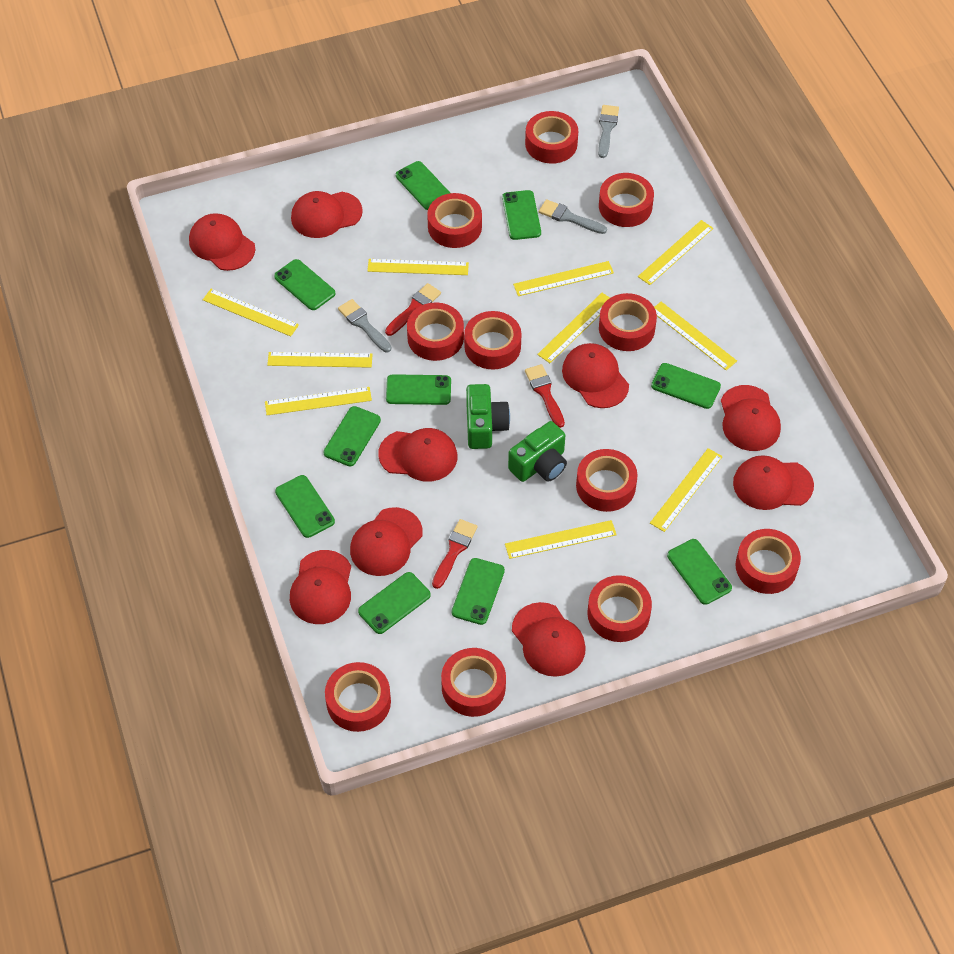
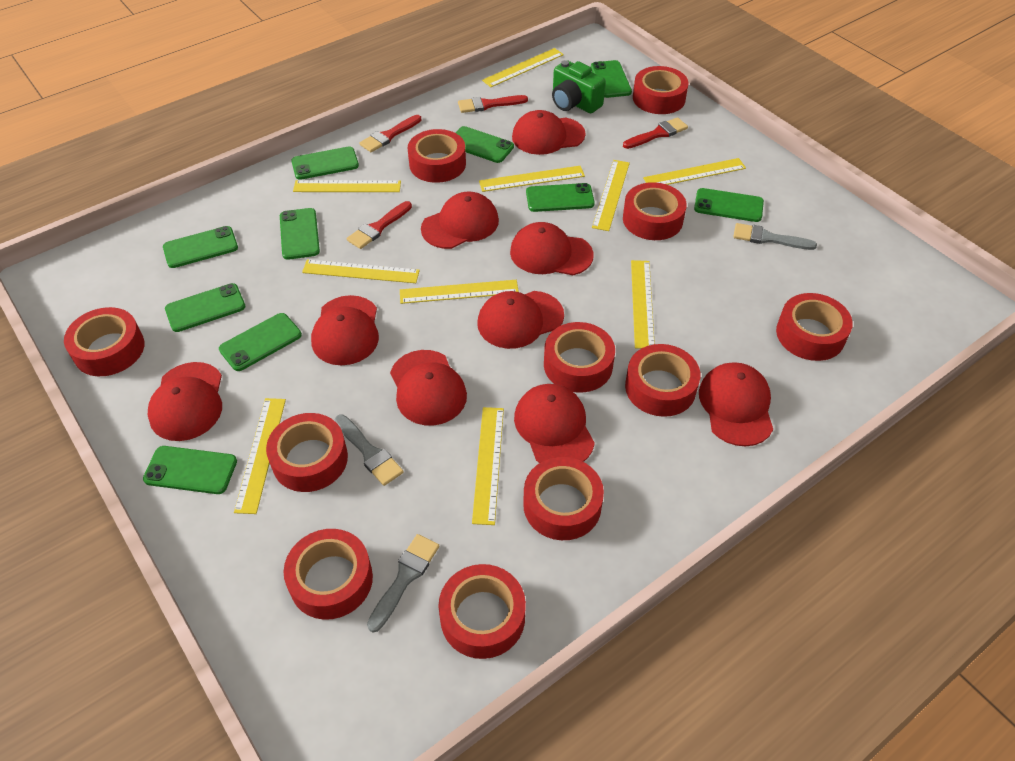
green camera: [466,384,510,449] [508,421,567,482] = 2 -> [552,60,606,113] = 1
red brush: [385,283,441,336] [432,519,478,589] [525,364,565,428] = 3 -> [347,201,412,249] [359,115,422,152] [458,95,528,113] [623,117,688,149] = 4

